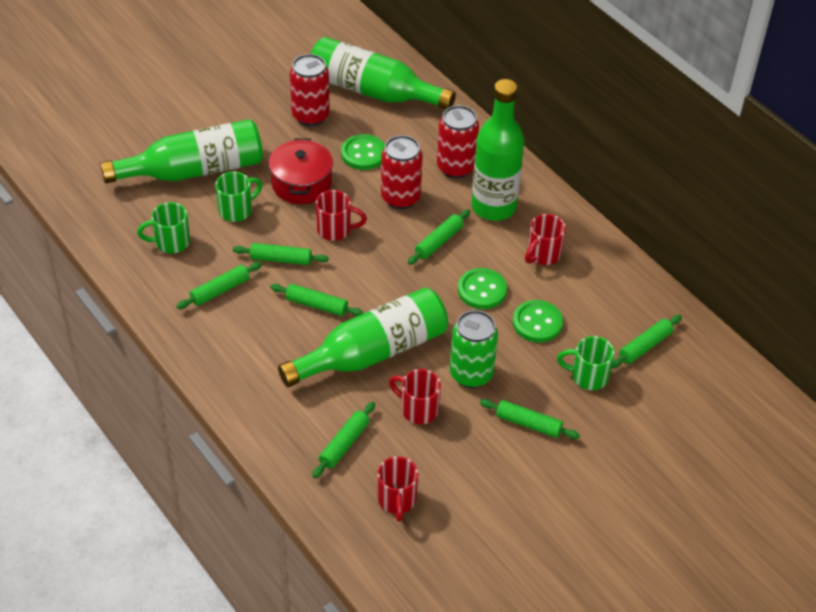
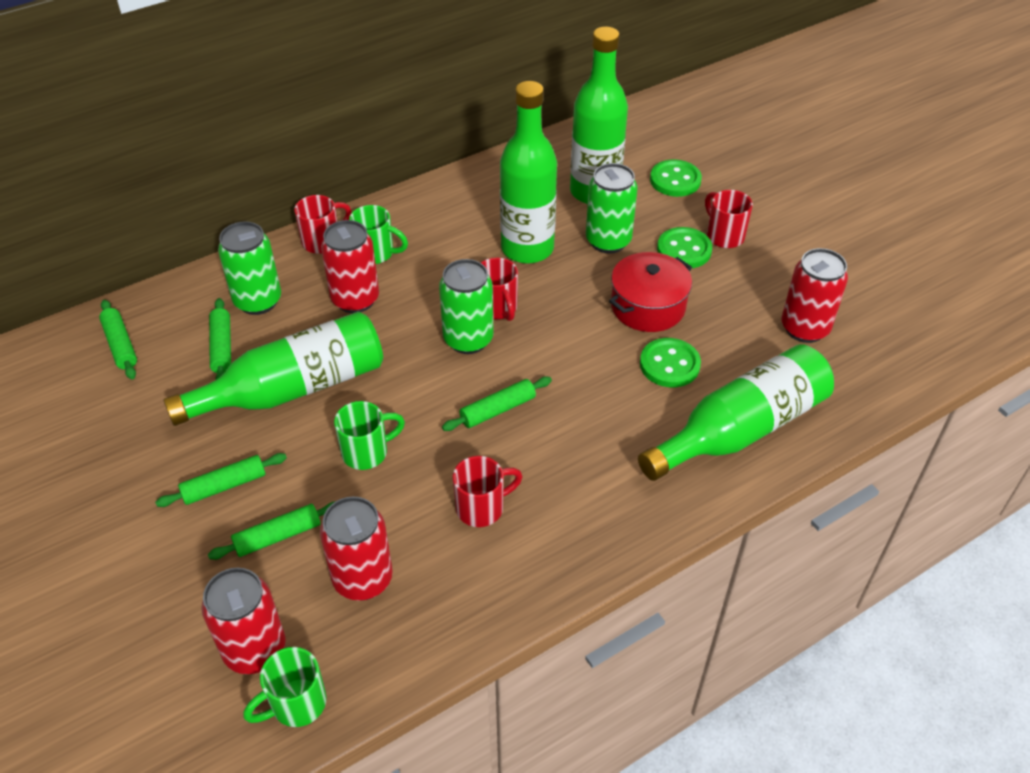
green can: [450,310,498,388] = 1 -> [218,222,281,315] [439,259,494,354] [586,163,638,253] = 3
green rolling pin: [177,262,262,309] [233,243,329,265] [270,284,364,316] [312,402,375,478] [408,209,470,265] [480,399,580,439] [611,315,682,368] = 7 -> [99,300,137,379] [155,453,287,507] [208,502,334,560] [209,298,231,380] [442,377,552,431] = 5
red can: [290,54,330,126] [381,135,423,209] [437,105,479,179] = 3 -> [202,568,285,674] [320,497,393,601] [321,220,379,313] [782,248,848,343] = 4

